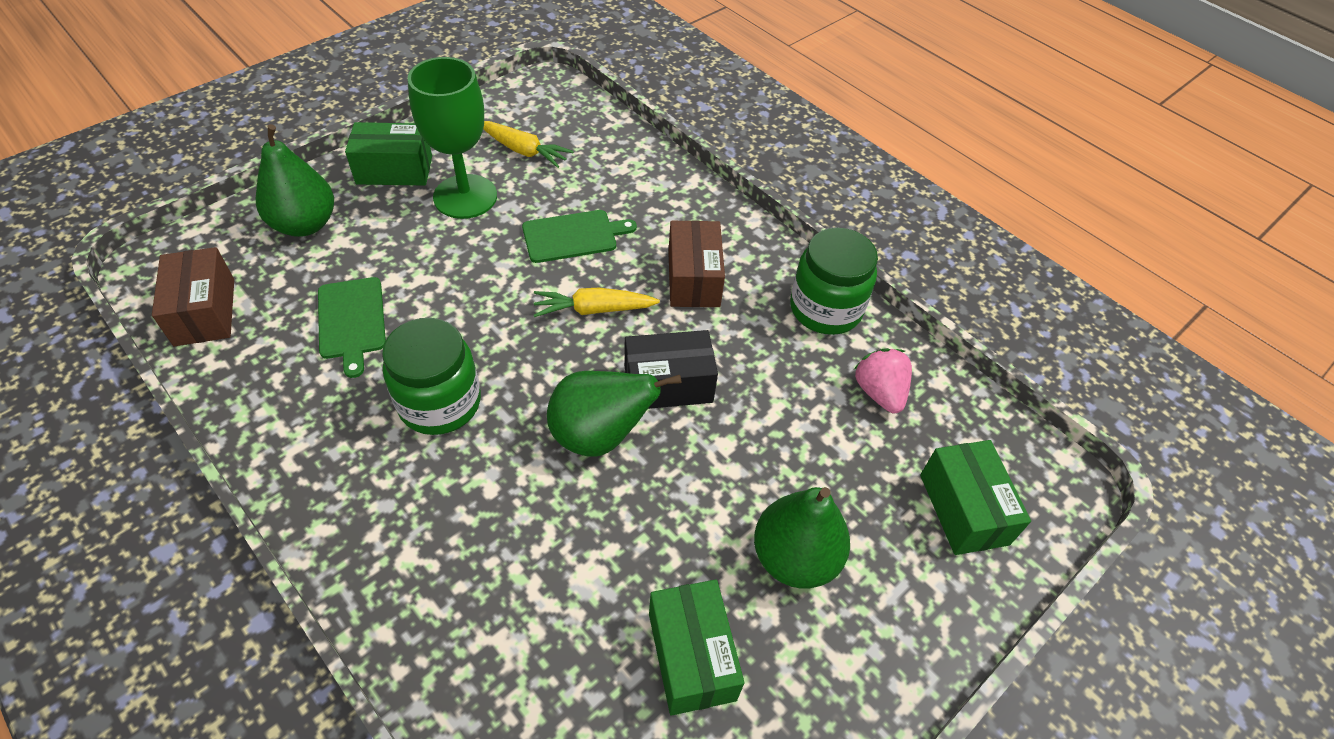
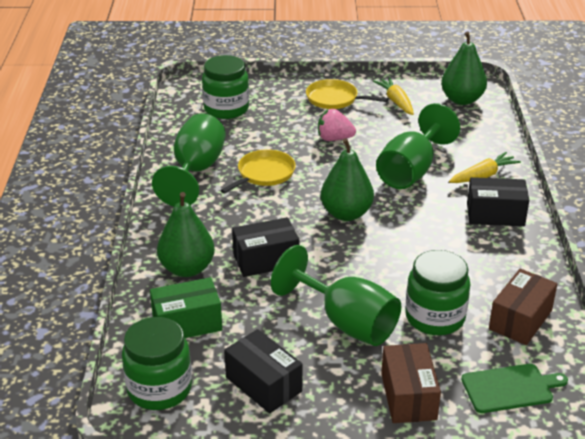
black box: [625,330,718,409] = 1 -> [224,329,303,413] [232,217,299,277] [467,177,529,226] = 3
green box: [345,122,432,185] [649,579,744,716] [920,440,1031,555] = 3 -> [150,277,222,338] = 1
green cutting board: [318,277,386,378] [522,210,637,263] = 2 -> [461,364,568,413] = 1
green goblet: [408,57,497,219] = 1 -> [152,113,226,207] [271,245,401,346] [376,103,461,189] = 3
green jar: [382,318,481,435] [790,228,878,335] = 2 -> [122,317,192,410] [202,55,249,119] [405,250,470,335] = 3
yellow pan: none = 0 -> [221,149,296,194] [306,79,388,109] = 2

